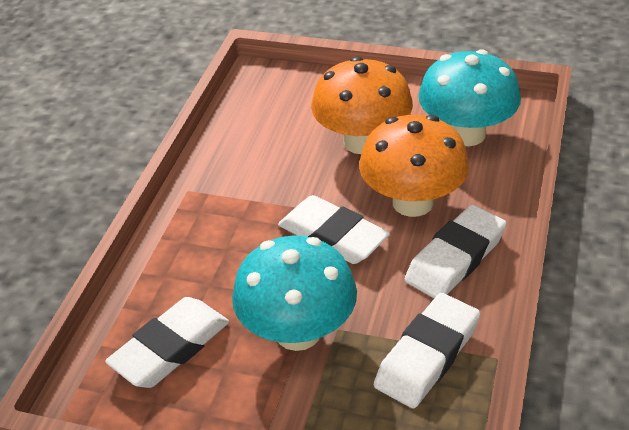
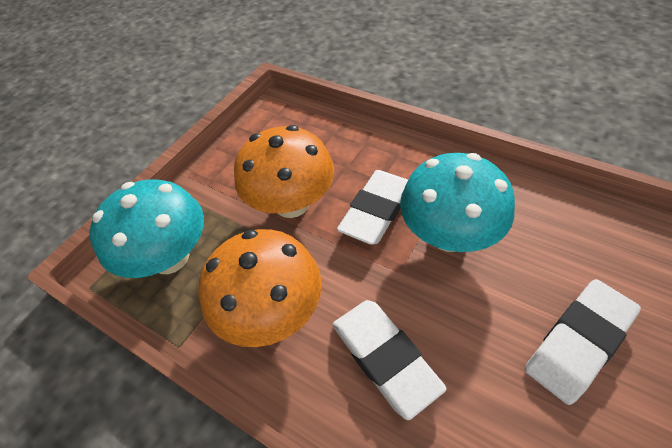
white eraser: [105,297,229,388] [278,195,390,264] [374,293,480,408] [405,205,507,298] = 4 -> [332,300,447,420] [337,170,408,245] [525,279,641,405] = 3

